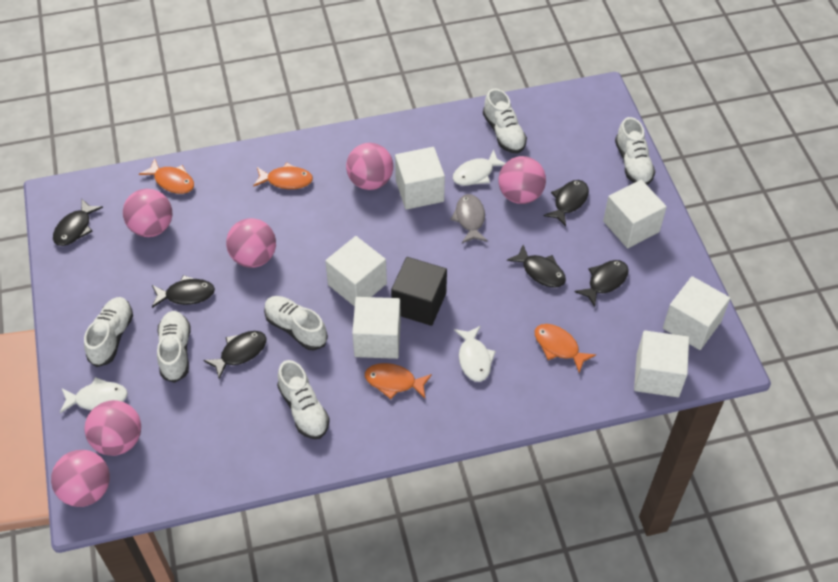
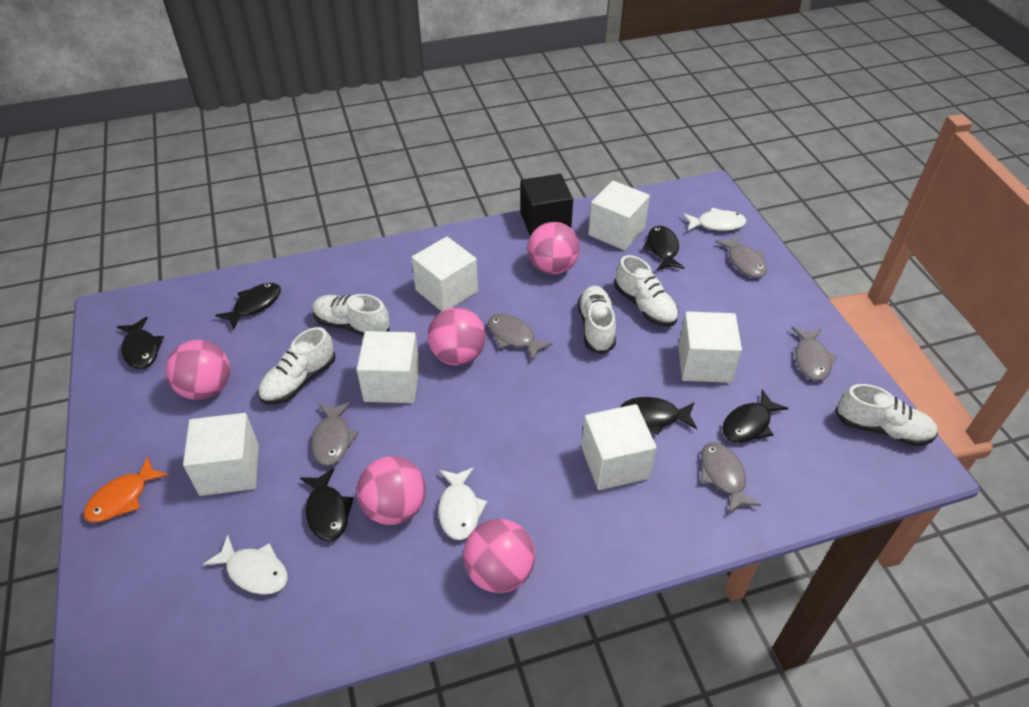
grey fish: [450,194,488,243] = 1 -> [311,402,359,466] [488,314,553,361] [701,442,761,514] [715,234,767,278] [791,327,837,381] = 5
orange fish: [139,158,194,194] [253,163,313,189] [365,363,432,399] [535,324,596,373] = 4 -> [83,456,169,522] = 1
pink ball: [51,450,110,507] [85,400,141,456] [123,189,173,237] [226,218,276,268] [346,143,393,190] [498,156,546,204] = 6 -> [166,340,230,400] [357,456,426,525] [428,307,486,365] [463,519,535,593] [527,222,580,275] = 5
white shoe: [84,297,133,367] [157,311,190,383] [264,296,328,350] [277,360,330,439] [483,88,527,153] [615,117,655,185] = 6 -> [258,327,336,404] [312,294,390,336] [578,286,616,354] [614,255,679,327] [835,384,938,446] = 5

